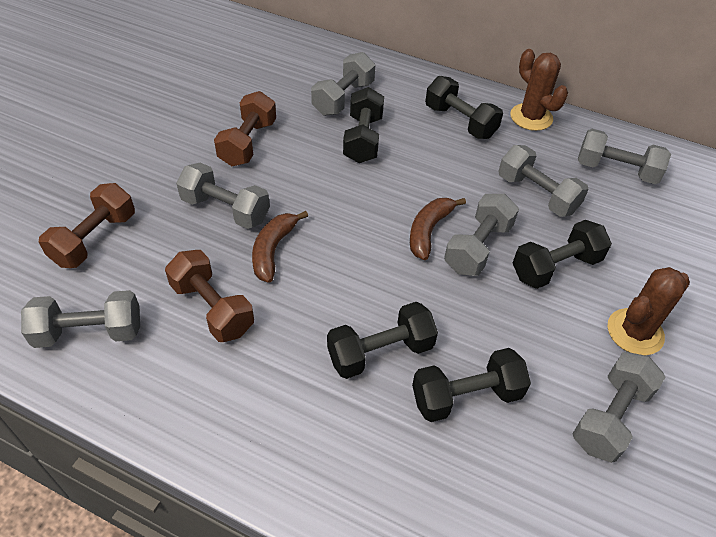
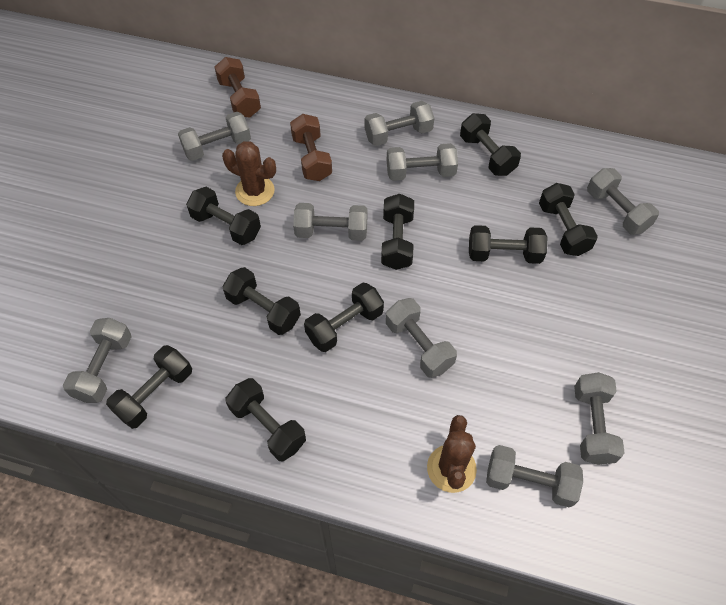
black dumbbell: [327,302,438,379] [343,87,384,163] [412,348,531,422] [425,76,503,139] [513,220,612,289] = 5 -> [106,345,192,429] [186,187,261,245] [222,267,301,335] [226,378,306,461] [304,282,384,352] [381,194,414,270] [460,113,521,176] [469,225,547,264] [539,183,598,256] = 9
brown banana: [252,211,308,283] [410,198,466,260] = 2 -> none = 0
brown dumbbell: [39,183,135,268] [165,250,254,342] [214,91,276,166] = 3 -> [215,57,261,118] [290,114,332,181] = 2
grey dumbbell: [21,290,140,348] [176,163,270,229] [311,52,375,116] [444,194,519,276] [498,145,589,217] [572,352,665,463] [578,129,671,184] = 7 -> [63,318,132,403] [178,112,251,161] [293,203,368,241] [365,101,434,146] [386,298,457,378] [387,143,458,181] [486,445,583,507] [574,372,625,465] [587,168,659,235] = 9

